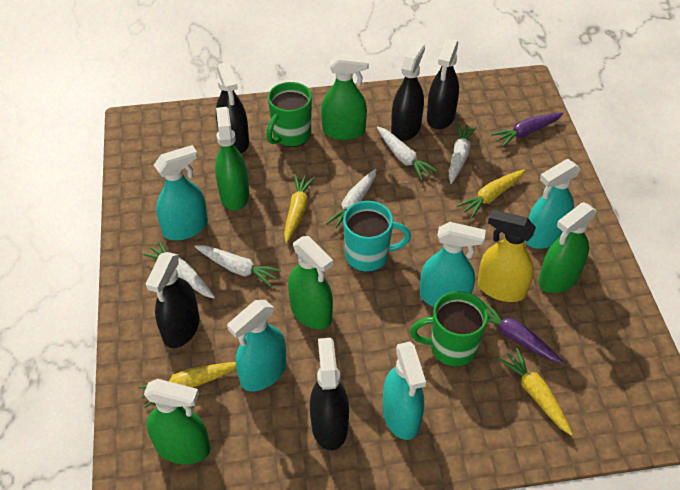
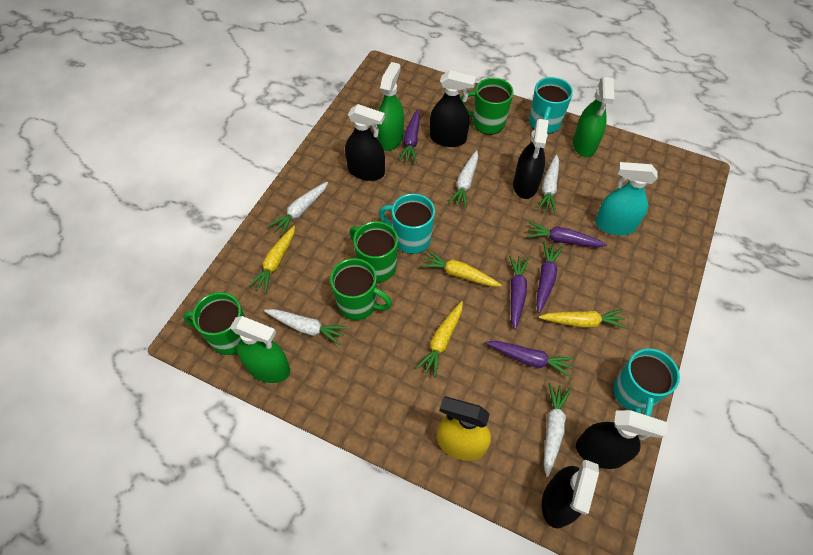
green mug: [266,82,312,147] [410,291,488,367] = 2 -> [183,292,245,355] [330,258,392,320] [350,221,398,283] [461,78,513,135] = 4
green spray bottle: [144,379,210,464] [215,107,249,210] [288,236,333,329] [321,54,369,140] [539,202,597,293] = 5 -> [230,316,290,383] [377,62,404,151] [573,77,614,157] = 3
purple carrot: [483,301,563,363] [491,112,564,147] = 2 -> [399,109,420,163] [485,341,575,378] [509,255,529,330] [526,222,607,247] [536,242,563,313] = 5
turquoise mug: [343,201,411,272] = 1 -> [379,193,435,254] [529,77,573,134] [613,348,680,417] = 3
turquoise spray bottle: [154,145,208,240] [227,300,286,391] [383,342,426,440] [420,222,486,307] [525,159,581,249] = 5 -> [595,162,658,235] = 1

